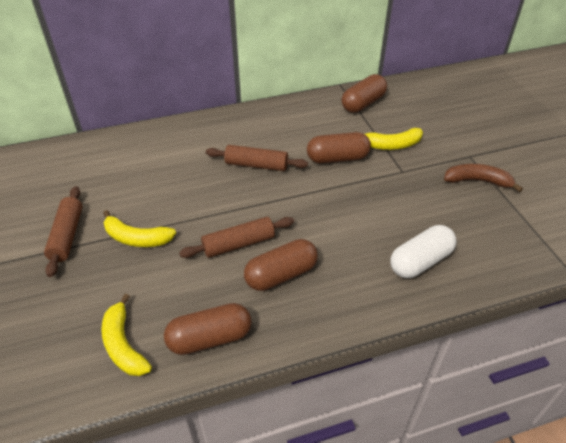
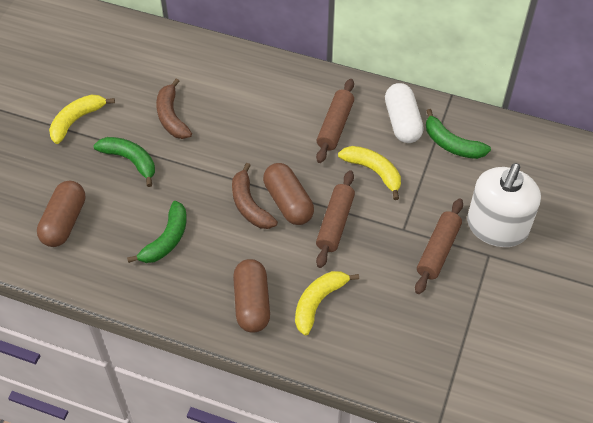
brown banana: [444,164,523,192] = 1 -> [156,78,192,139] [232,163,278,229] = 2
brown capsule: [164,303,252,355] [244,239,318,291] [307,132,371,163] [342,74,387,113] = 4 -> [37,181,86,247] [233,259,270,333] [263,163,314,225] = 3
green banana: none = 0 -> [93,137,155,187] [127,201,187,263] [426,109,491,159] = 3
white soap dispenser: none = 0 -> [467,163,541,247] = 1

